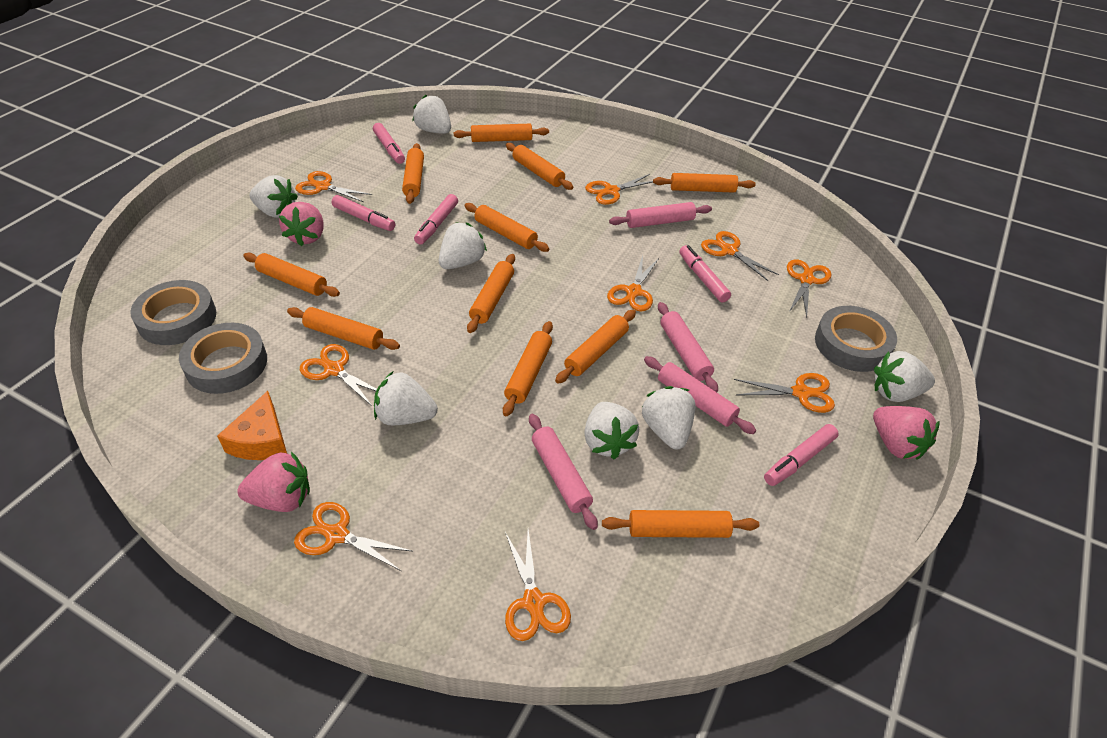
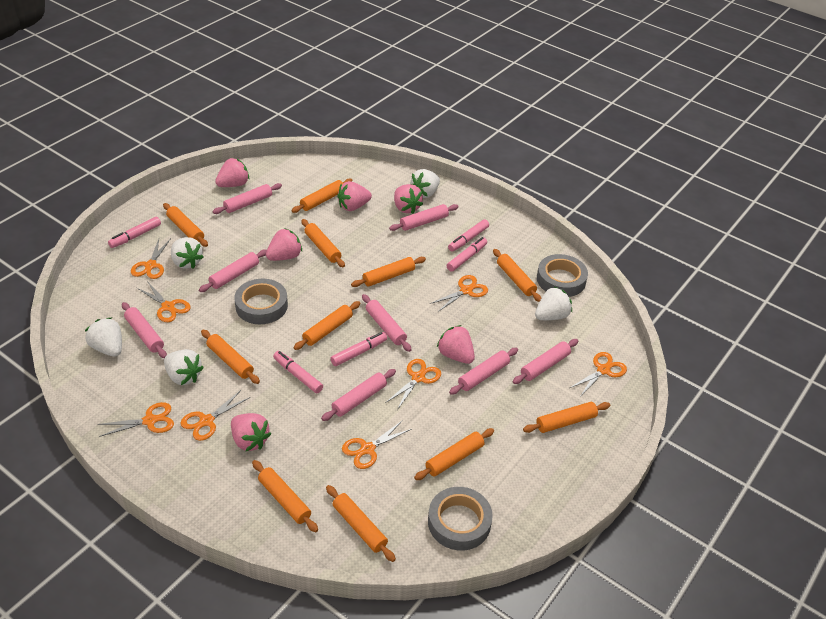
orange cheese: [217,391,287,460] = 1 -> none = 0
orange scissors: [294,502,412,571] [295,171,372,202] [300,344,377,406] [505,530,571,641] [585,174,653,205] [607,255,659,311] [701,231,779,281] [734,373,835,413] [787,259,831,318] = 9 -> [98,402,174,437] [131,238,171,279] [137,281,191,322] [181,390,250,441] [342,420,412,469] [387,359,441,410] [430,275,488,312] [570,352,627,395] = 8
pink rolling pin: [529,414,598,530] [609,202,712,228] [644,356,756,434] [658,302,718,392] = 4 -> [122,302,167,358] [199,249,267,292] [213,183,282,214] [321,369,396,421] [362,294,412,352] [389,204,459,231] [449,348,518,395] [513,339,578,384] = 8
pink strawberry: [237,451,310,512] [279,202,324,246] [873,406,940,460] = 3 -> [215,158,249,187] [231,413,271,451] [266,228,302,261] [337,181,372,211] [394,184,423,214] [437,325,475,364] = 6
white strawberry: [250,175,298,218] [374,372,438,425] [412,95,451,134] [439,222,487,269] [584,402,639,459] [642,386,696,449] [874,351,935,402] = 7 -> [85,318,122,357] [164,349,204,385] [171,237,204,269] [411,169,440,198] [535,287,572,320] = 5

